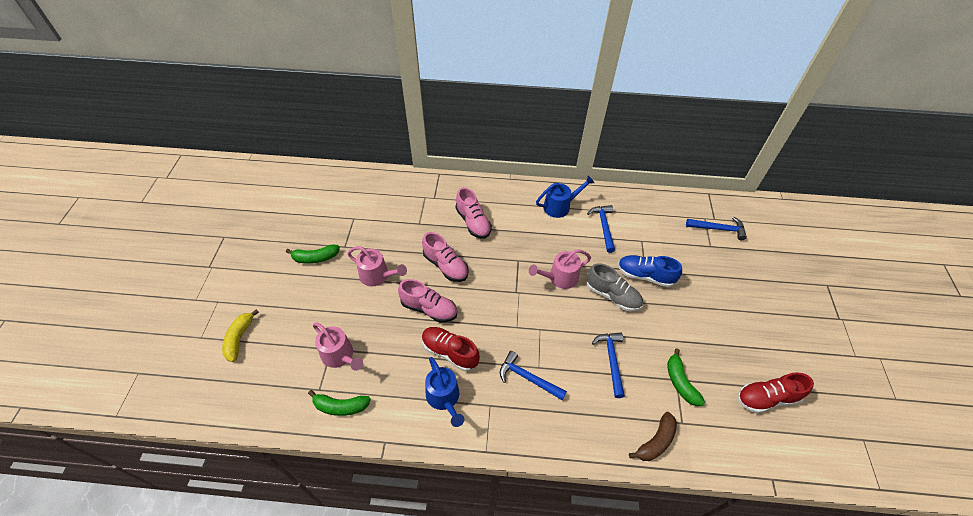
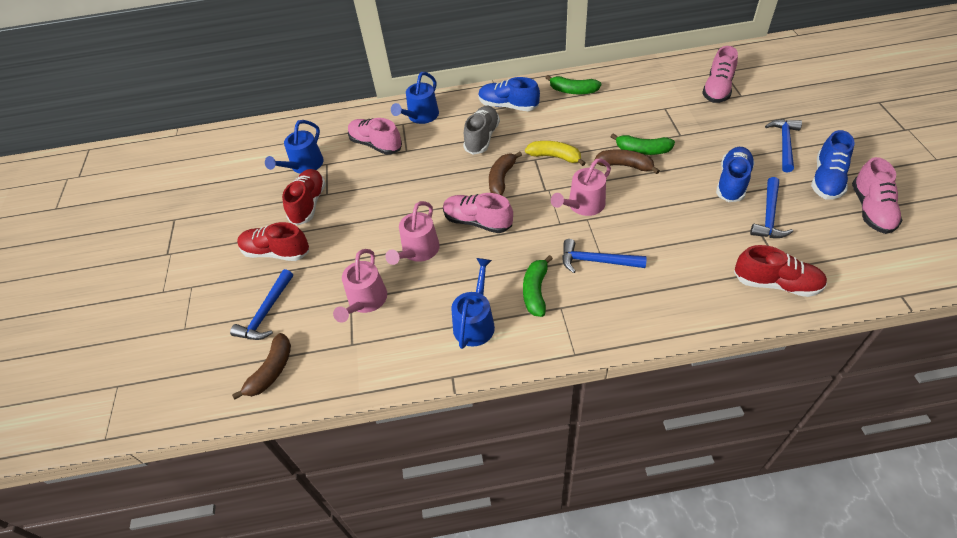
blue shoe: [618,255,682,287] = 1 -> [478,77,540,111] [716,147,755,202] [811,130,855,200] = 3
blue watering can: [425,357,464,427] [536,176,594,218] = 2 -> [265,120,324,174] [391,72,439,124] [451,258,495,349] = 3
brown banana: [629,412,677,461] = 1 -> [232,333,291,399] [489,152,522,195] [594,149,660,174] = 3
pink shoe: [398,279,457,323] [422,232,469,282] [455,187,492,239] = 3 -> [348,118,402,155] [443,193,513,233] [702,46,738,103] [852,157,902,234] = 4
red shoe: [422,327,480,371] [737,372,814,413] = 2 -> [237,222,309,261] [282,169,326,226] [734,245,827,297] = 3

